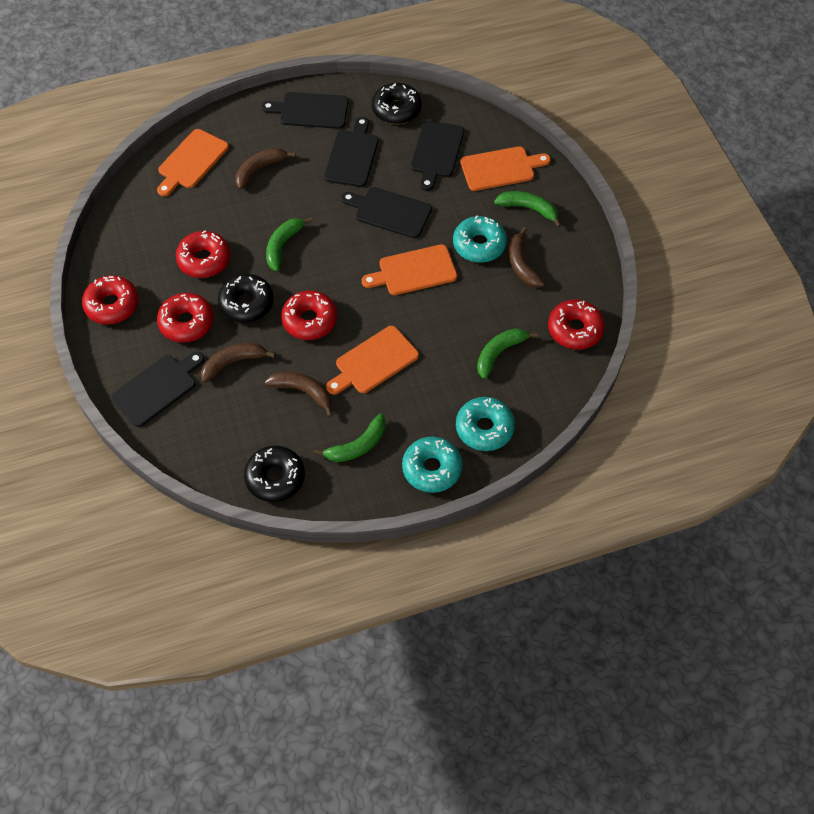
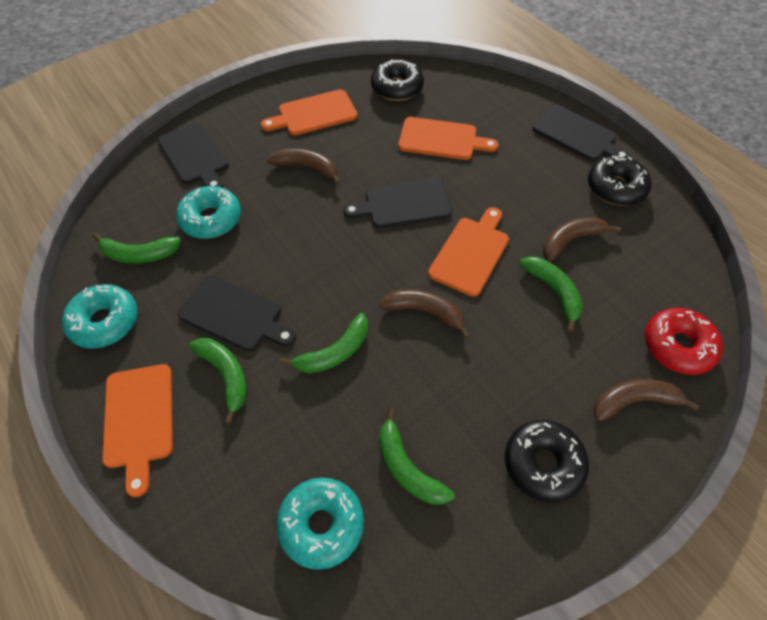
black cutting board: [111,352,204,427] [261,92,349,129] [324,117,378,187] [341,187,432,238] [410,120,464,191] = 5 -> [158,122,229,188] [178,275,296,351] [343,178,452,228] [532,105,630,161] = 4
green banana: [266,217,313,271] [314,414,386,462] [477,328,538,379] [494,191,561,227] = 4 -> [93,233,181,264] [189,338,247,424] [280,313,368,374] [379,408,455,505] [519,256,583,332] = 5
red donut: [82,275,139,324] [157,293,214,342] [176,230,231,278] [281,290,337,340] [548,300,605,349] = 5 -> [645,308,723,375] = 1

